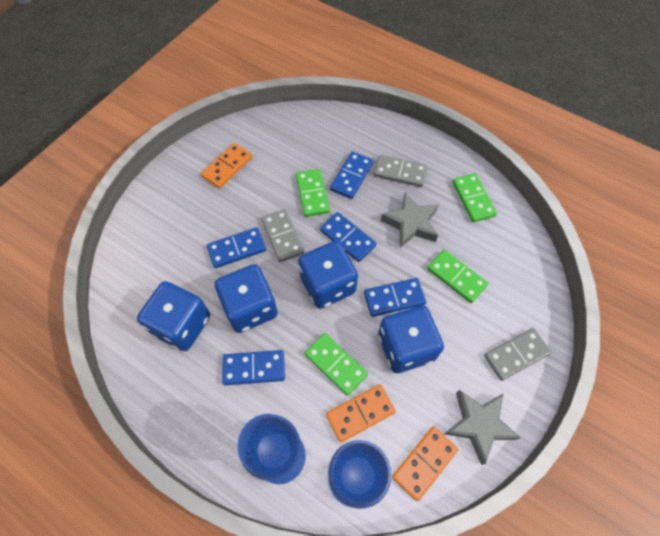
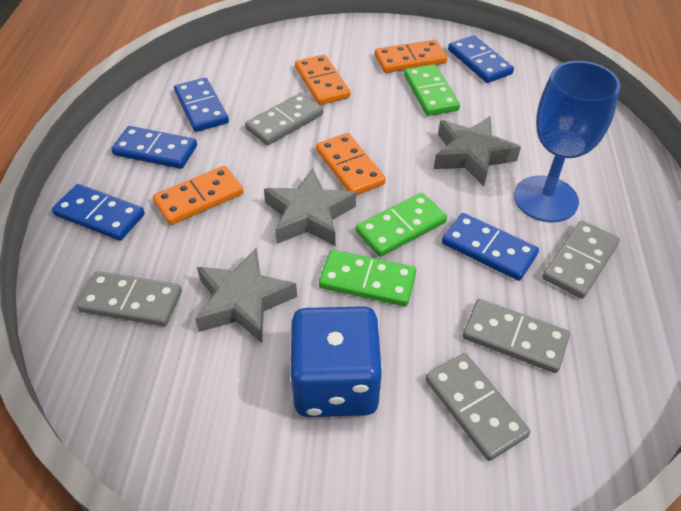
blue dice: [137,281,210,351] [215,264,278,333] [298,241,358,309] [378,306,444,373] = 4 -> [290,306,383,417] = 1
blue goblet: [238,414,306,484] [328,440,392,509] = 2 -> [514,61,621,222] = 1
green domino: [296,169,330,217] [305,333,368,396] [427,250,488,303] [452,173,497,222] = 4 -> [319,250,416,306] [356,193,447,257] [404,64,460,116] = 3
grey domino: [262,209,304,262] [374,155,428,187] [484,328,551,381] = 3 -> [77,271,182,326] [245,93,323,146] [425,353,530,461] [463,299,570,373] [542,221,620,299] = 5
grey star: [381,192,439,248] [445,390,521,465] = 2 -> [195,247,297,343] [264,168,356,246] [434,116,521,186] = 3
orange domino: [201,143,252,189] [326,384,396,443] [392,427,459,501] = 3 -> [153,166,244,225] [295,54,350,105] [316,133,386,195] [375,40,447,73] = 4

